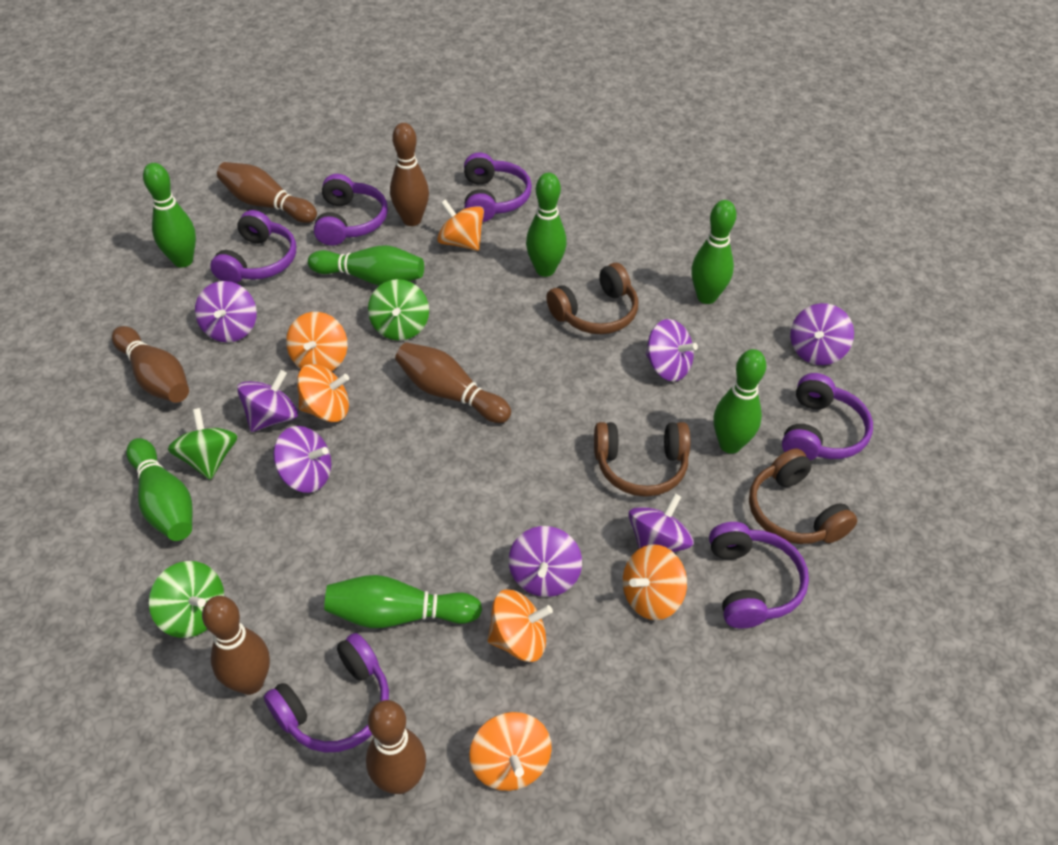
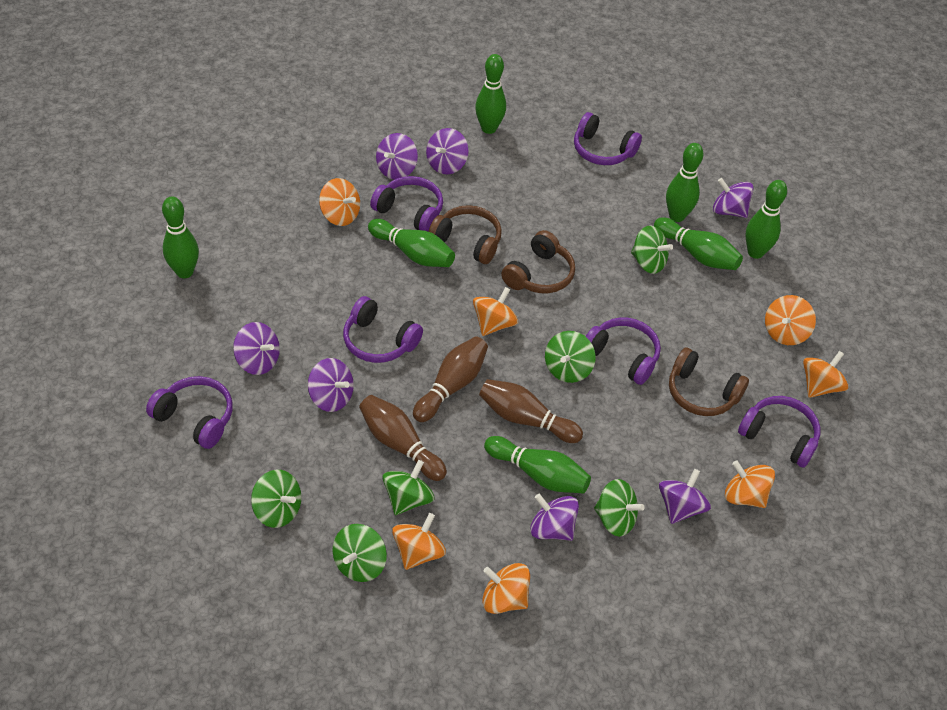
brown bowling pin: [112,326,189,403] [202,596,270,695] [217,162,317,223] [366,700,426,794] [390,123,429,226] [395,342,511,423] = 6 -> [359,395,447,481] [413,336,488,422] [479,379,583,443] = 3
green spinning top: [149,561,224,638] [168,408,238,480] [368,279,429,341] = 3 -> [251,470,302,528] [332,524,387,582] [382,460,434,515] [545,331,596,383] [594,479,645,537] [631,225,673,274] = 6
orange spinning top: [286,312,348,371] [297,364,349,422] [437,199,484,251] [469,712,552,791] [487,590,553,662] [623,545,687,620] = 6 -> [319,178,360,226] [392,513,446,570] [473,287,518,336] [482,563,530,614] [725,460,775,508] [765,295,816,345] [803,351,849,398] = 7

